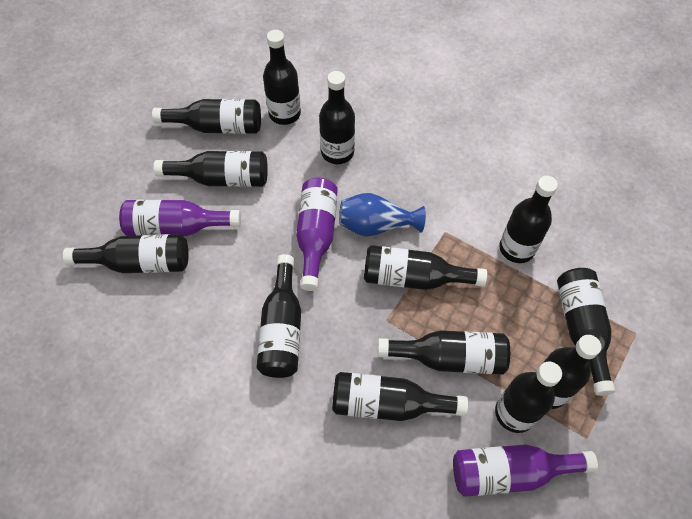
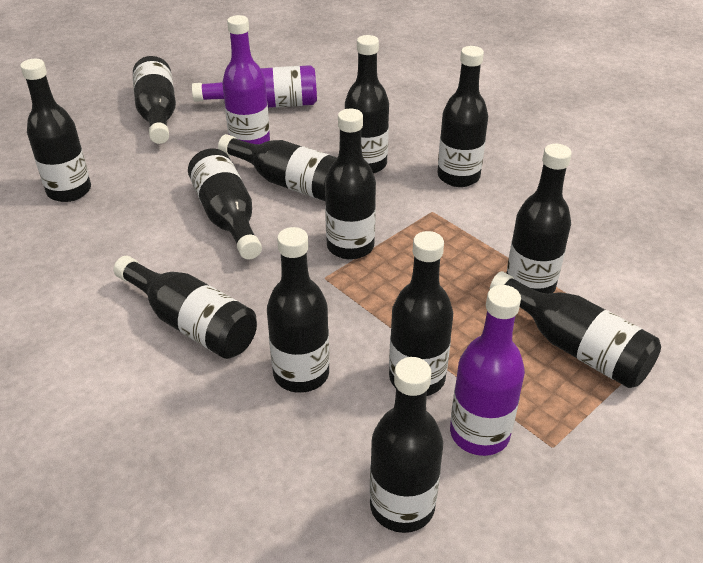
blue vase: [339,193,426,236] = 1 -> none = 0

